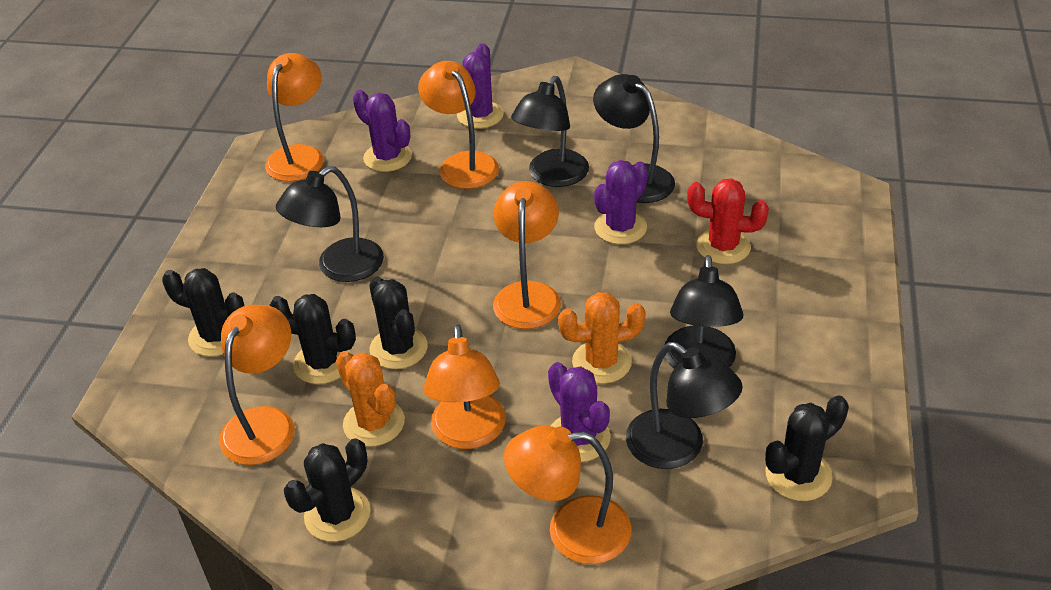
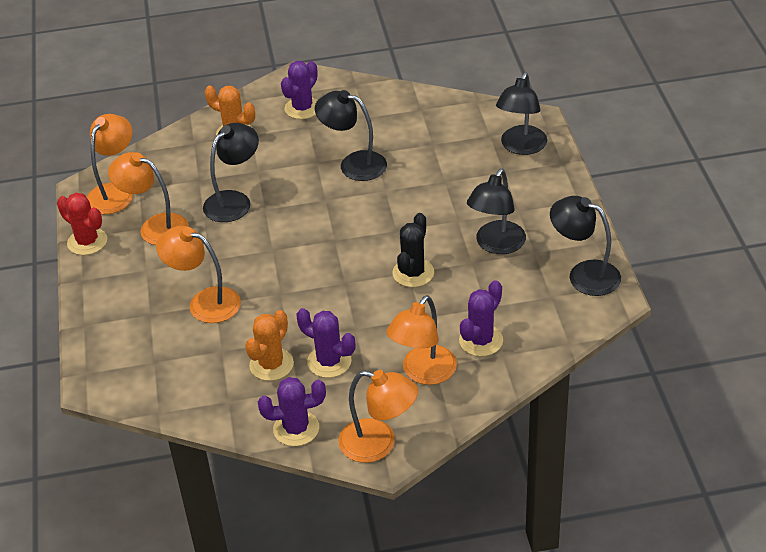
black cactus: [162,268,244,357] [270,294,356,384] [284,438,370,542] [369,277,428,369] [765,395,849,501] = 5 -> [392,213,434,287] = 1
orange lamp: [219,305,295,465] [265,53,324,182] [418,61,499,189] [424,324,506,449] [493,181,561,329] [504,426,632,564] = 6 -> [87,114,133,214] [108,152,189,245] [156,226,241,323] [339,370,418,463] [387,295,457,385] = 5

